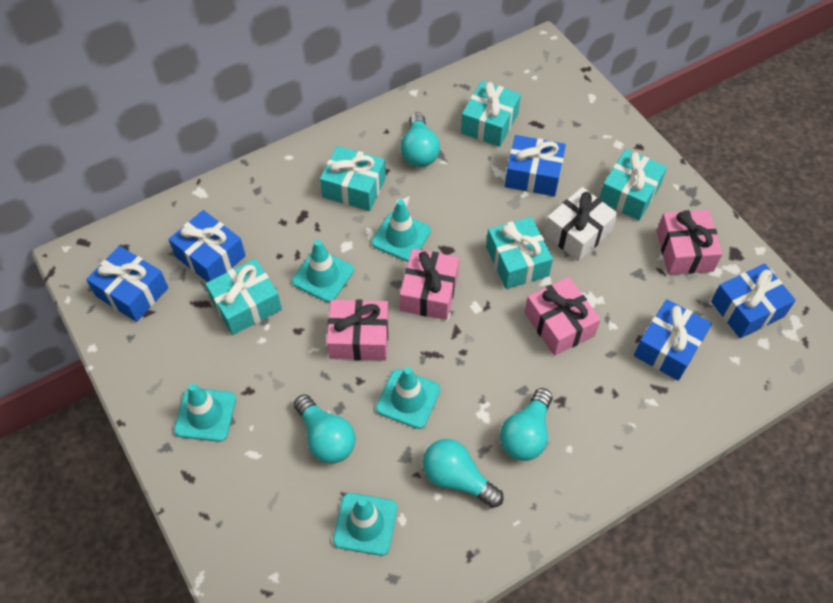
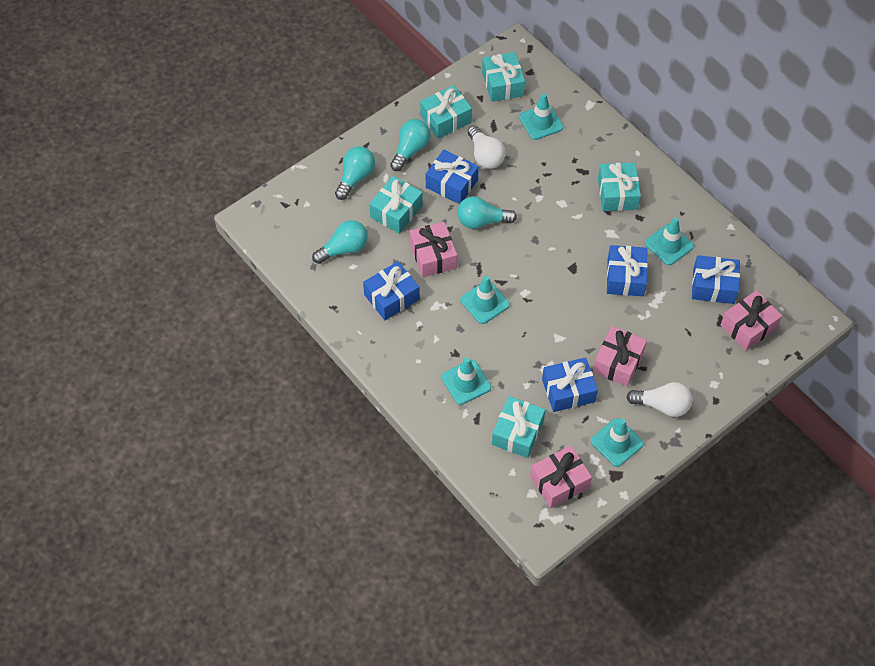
white gift: [544,187,618,261] = 1 -> none = 0
white light bulb: none = 0 -> [468,126,506,169] [626,382,692,417] = 2

